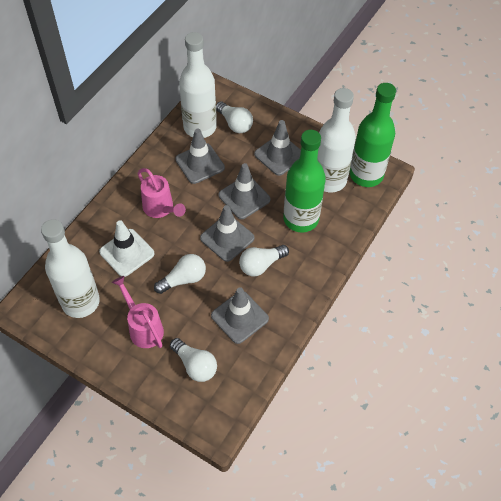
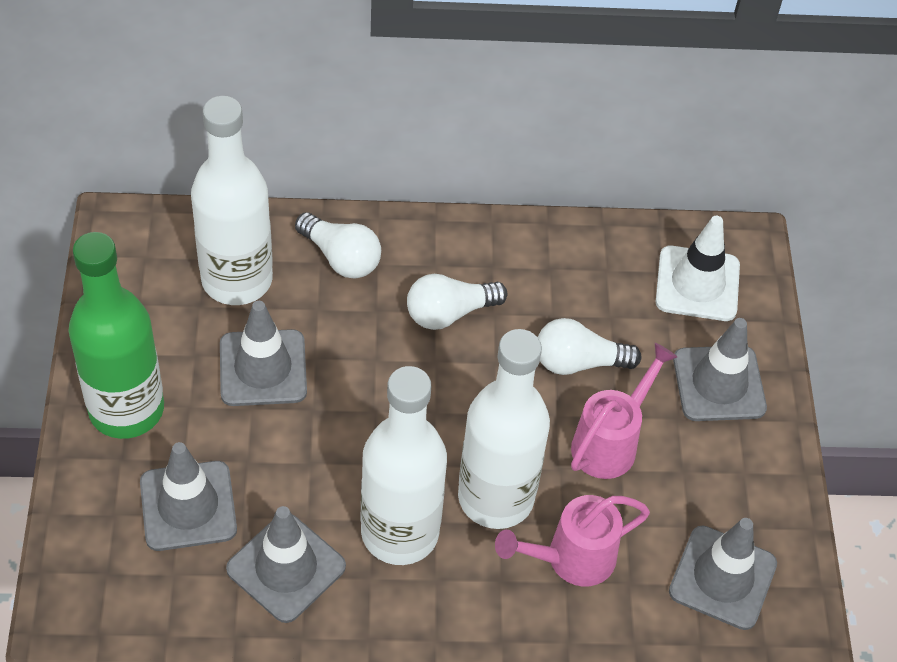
green bottle: [283,130,326,232] [350,83,396,187] = 2 -> [68,232,164,439] = 1
white light bulb: [154,254,206,294] [170,338,217,382] [216,101,253,133] [239,245,289,276] = 4 -> [295,212,381,279] [407,274,507,330] [538,318,642,375] = 3

